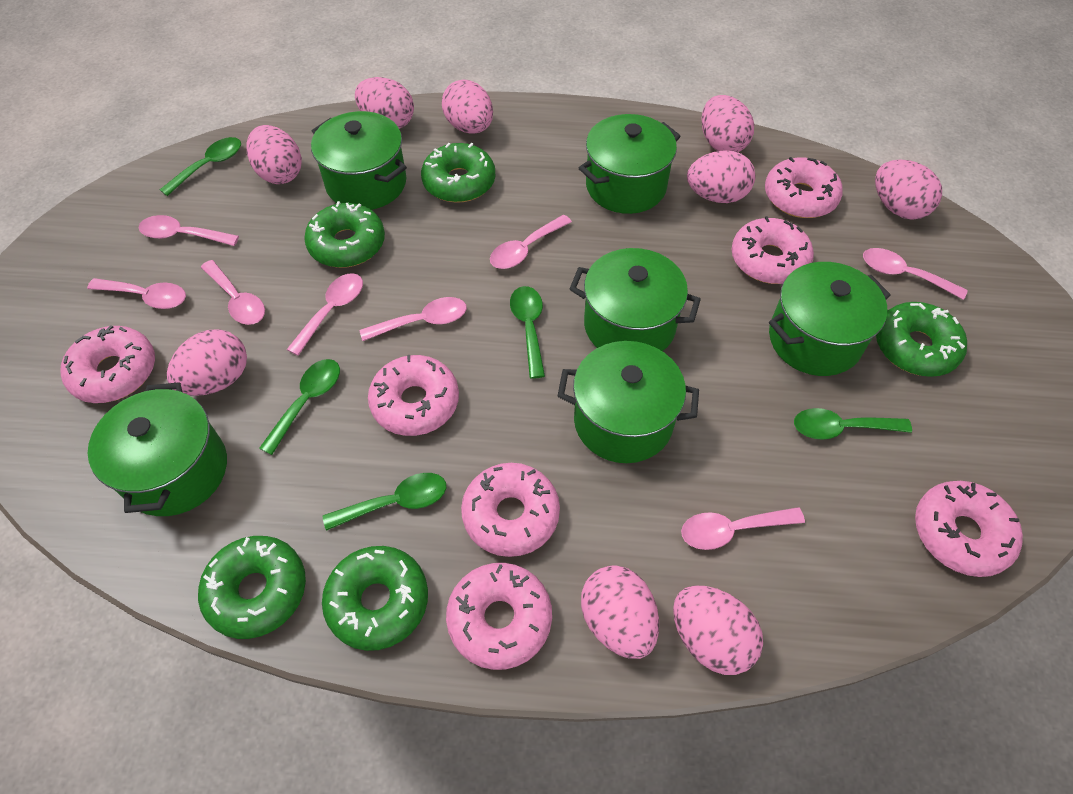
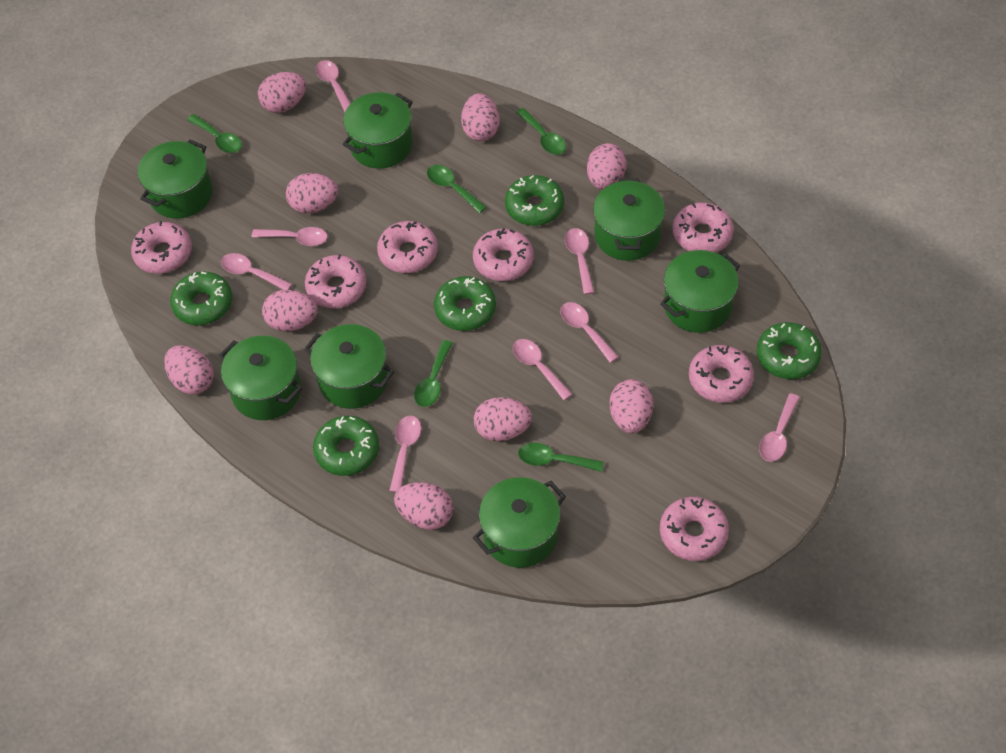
green pot: [88,382,227,516] [311,111,407,210] [558,341,699,463] [570,248,701,351] [579,114,681,214] [769,262,891,376] = 6 -> [138,140,213,219] [219,336,302,420] [304,324,395,409] [343,92,413,169] [473,477,566,568] [593,178,665,261] [660,250,740,333] = 7

